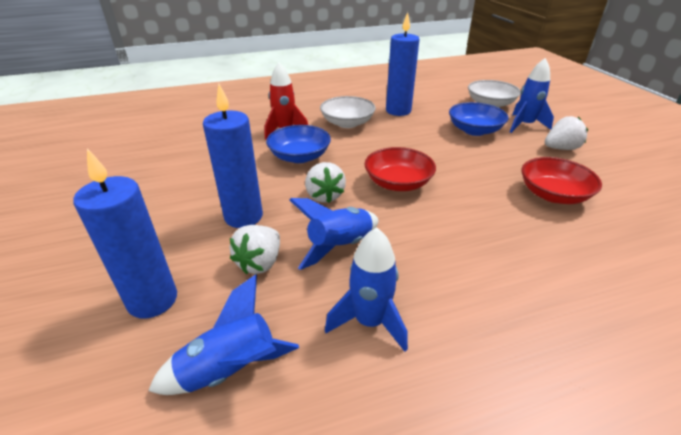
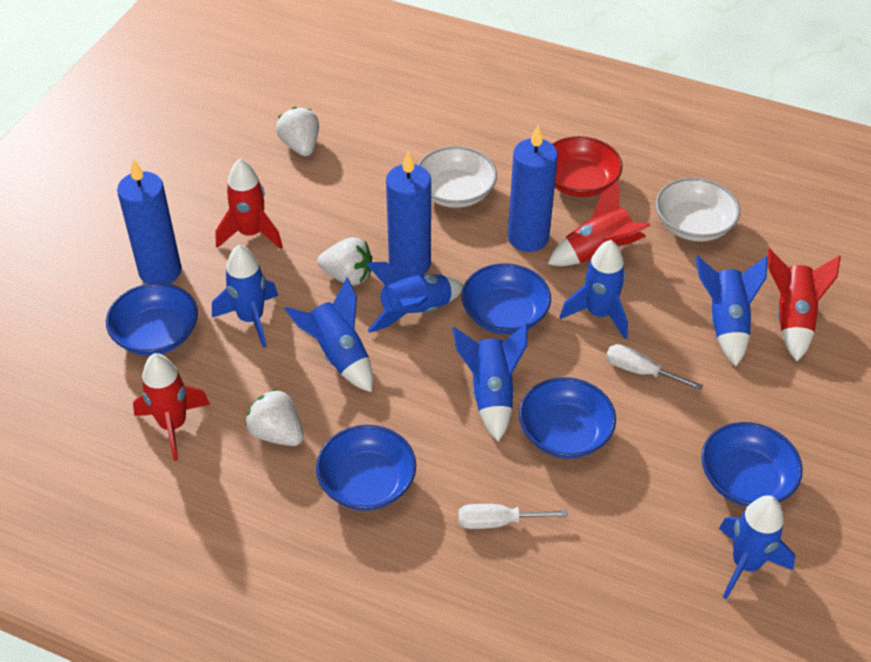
blue bowl: [266,125,331,163] [449,102,509,136] = 2 -> [106,283,198,356] [316,425,416,511] [462,263,551,334] [519,377,616,458] [701,422,803,507] = 5
blue rocket: [148,274,299,395] [289,198,378,270] [325,227,408,352] [510,58,554,133] = 4 -> [212,245,278,348] [285,277,373,392] [366,262,464,333] [452,323,528,442] [560,240,628,339] [696,256,767,366] [719,495,795,600] = 7
red bowl: [364,147,436,191] [522,157,602,204] = 2 -> [552,136,623,197] = 1
red rocket: [265,62,308,140] = 1 -> [133,353,210,461] [216,159,283,249] [548,180,651,266] [768,249,841,361] = 4
white screwdriver: none = 0 -> [458,504,568,529] [606,344,703,390] = 2

